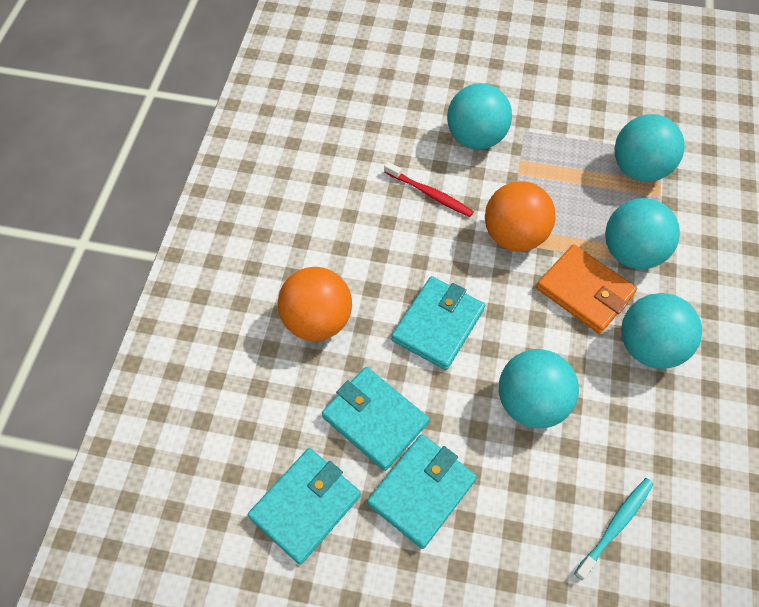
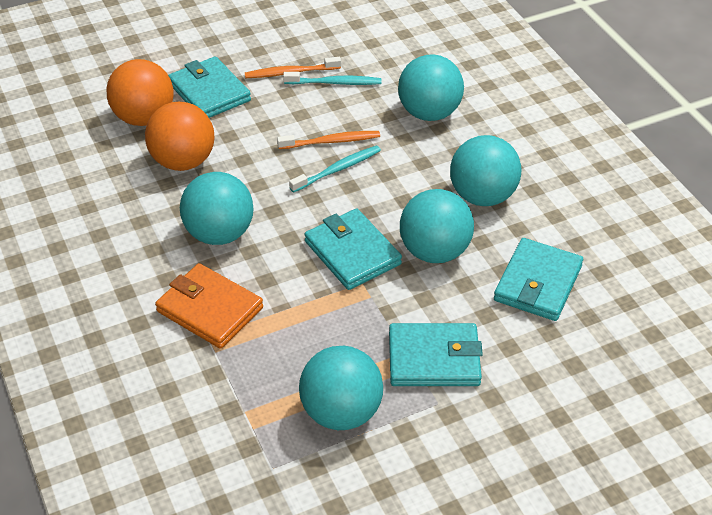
orange toothbrush: none = 0 -> [245,57,341,78] [277,131,380,149] = 2
red toothbrush: [384,162,474,217] = 1 -> none = 0
turquoise toothbrush: [574,478,654,580] = 1 -> [283,72,382,85] [289,145,381,193] = 2

